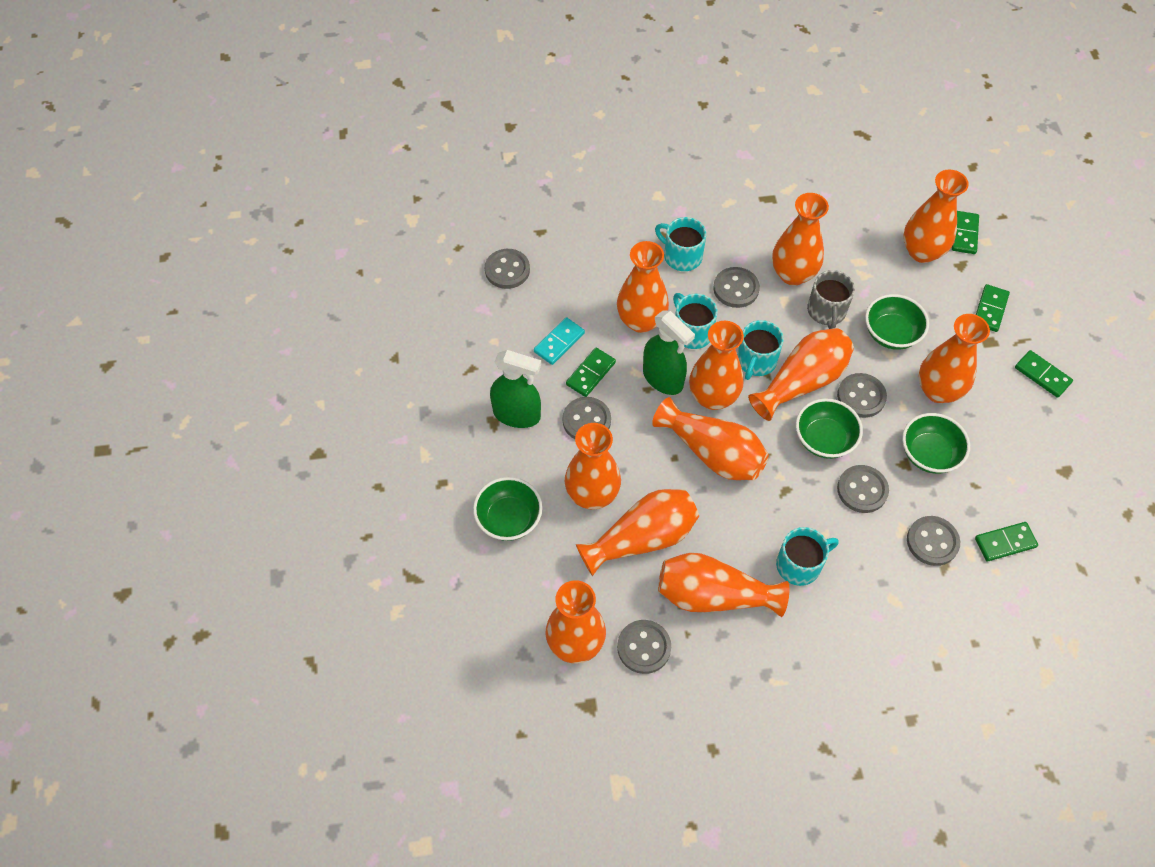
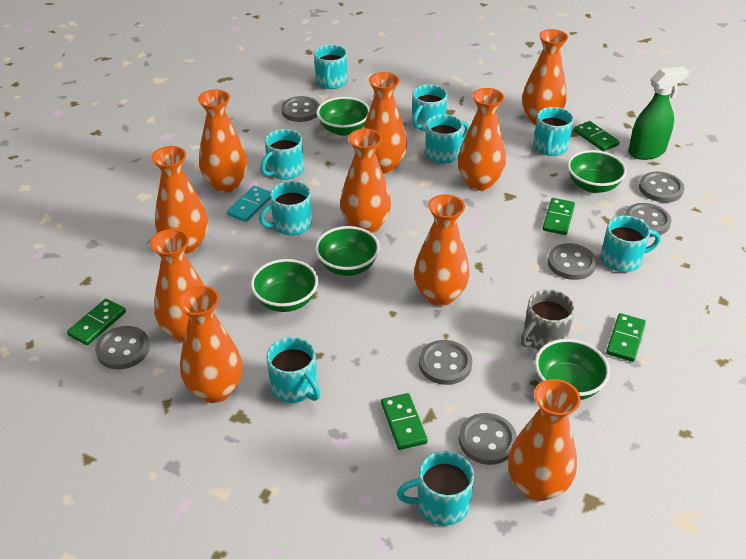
green bowl: [473,477,543,541] [796,398,863,459] [865,294,929,350] [902,413,970,474] = 4 -> [251,259,318,312] [315,226,380,276] [316,97,370,136] [535,339,610,400] [567,150,627,193] = 5
green spray bottle: [490,350,541,428] [643,310,695,395] = 2 -> [628,66,689,160] = 1
orange vase: [545,580,606,664] [565,423,621,510] [576,489,699,576] [617,241,669,333] [652,397,769,480] [658,553,789,617] [689,321,744,410] [748,328,854,421] [772,193,829,286] [903,170,969,263] [919,314,990,403] = 11 -> [150,229,205,343] [151,146,208,254] [178,286,242,403] [198,89,247,193] [340,128,391,234] [363,72,407,174] [414,194,469,306] [458,88,506,191] [508,379,581,501] [522,29,568,125] = 10
turquoise mug: [655,217,706,271] [673,293,718,349] [737,320,784,380] [776,527,839,586] = 4 -> [259,181,312,236] [260,129,304,180] [267,337,320,403] [314,45,347,89] [397,451,474,526] [412,84,447,131] [425,114,469,164] [533,107,574,156] [601,216,660,272] = 9

